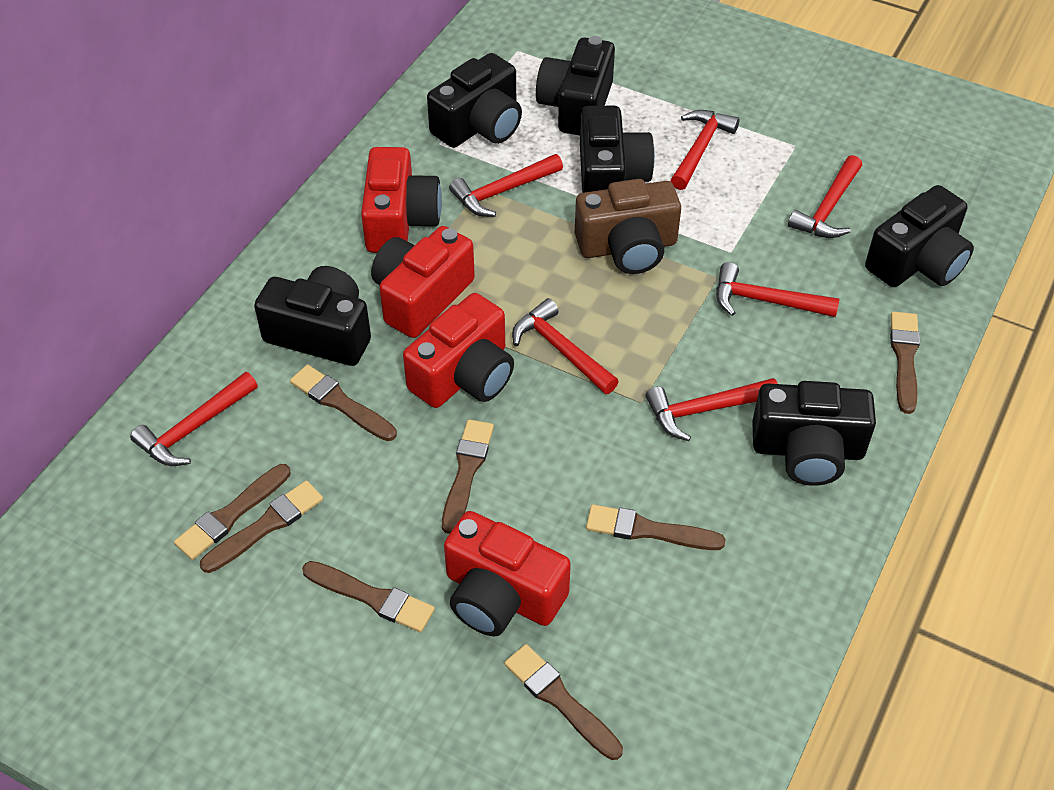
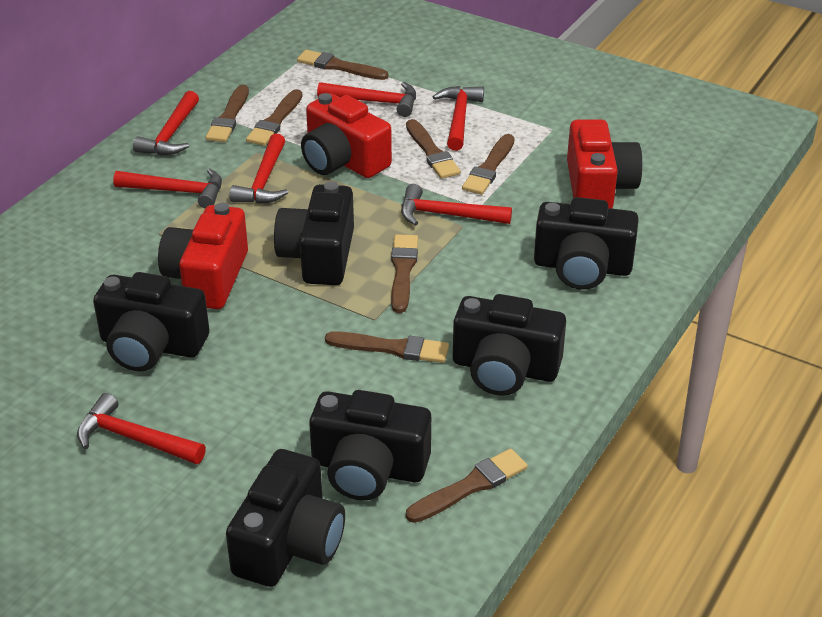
brown camera: [575,179,681,274] = 1 -> none = 0
red camera: [361,147,442,253] [371,226,475,338] [403,293,514,408] [444,511,571,636] = 4 -> [158,203,248,309] [301,93,392,178] [567,119,642,209] = 3

